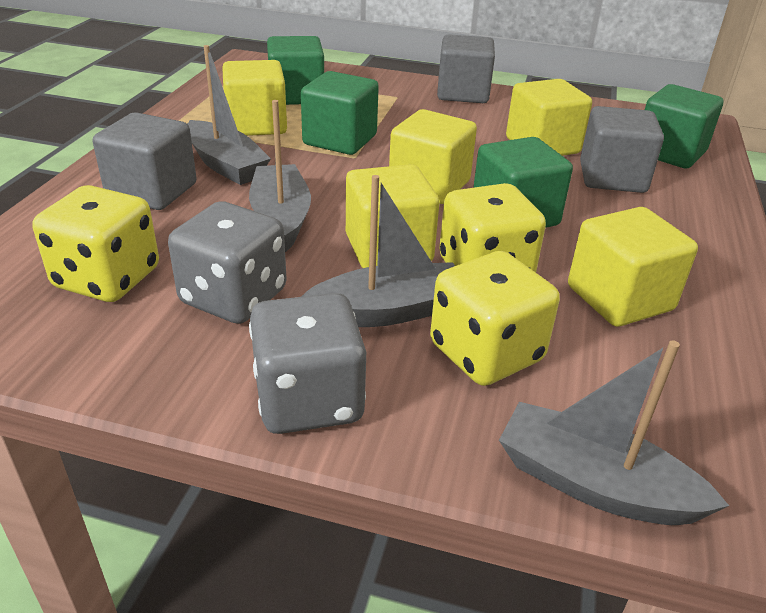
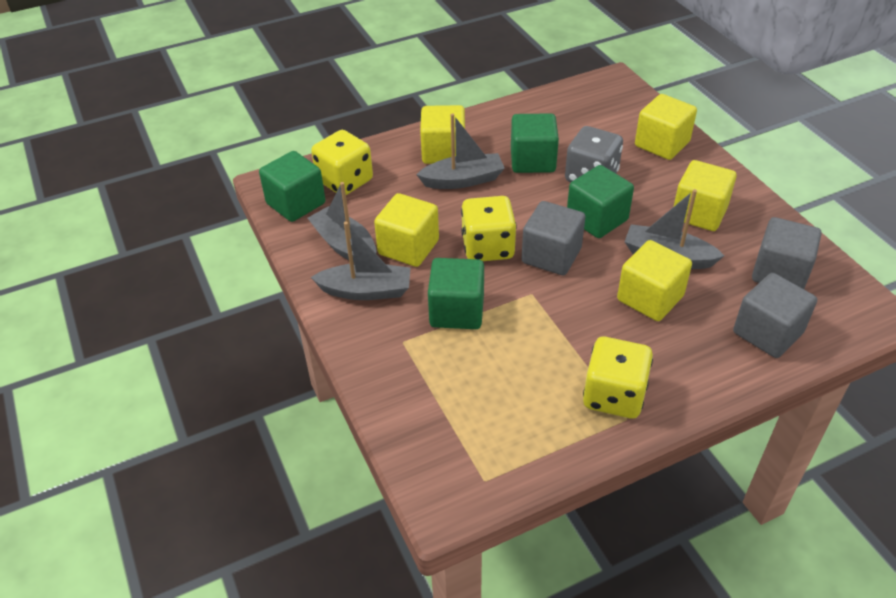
grey dice: [168,201,287,324] [249,293,366,434] = 2 -> [565,126,623,182] = 1

